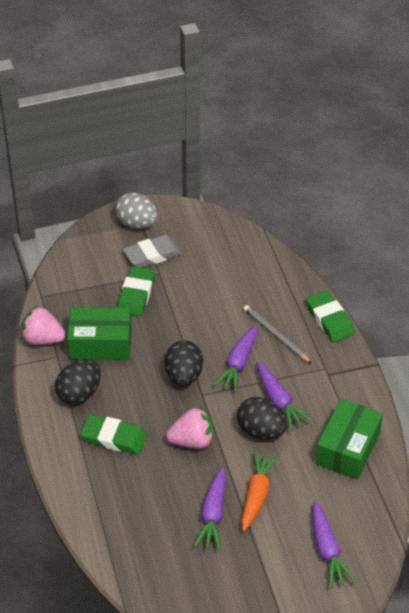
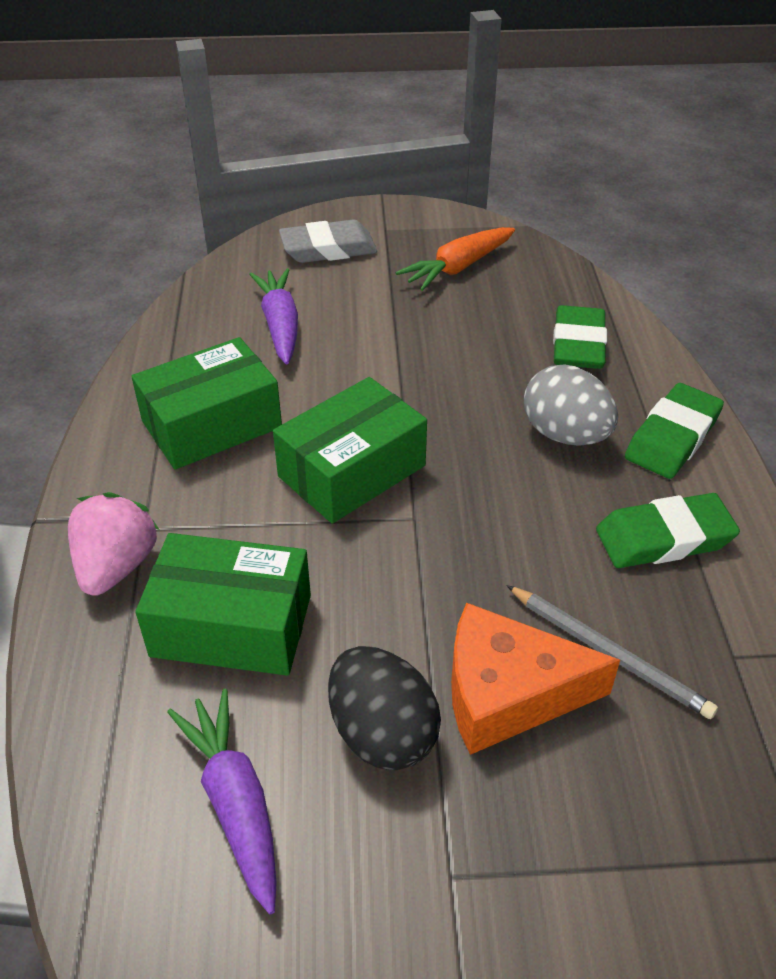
black egg: [55,359,101,405] [165,340,203,386] [237,397,287,440] = 3 -> [328,646,441,770] = 1
green box: [67,308,132,360] [315,399,383,480] = 2 -> [131,337,282,470] [135,533,311,676] [273,377,427,524] = 3
orange cheese: none = 0 -> [451,603,620,755] = 1
pink strawberry: [21,306,66,345] [166,406,214,449] = 2 -> [68,492,160,596] = 1
purple carrot: [193,467,226,551] [213,325,257,393] [257,361,313,431] [312,501,356,588] = 4 -> [167,689,277,914] [249,268,298,364] = 2

